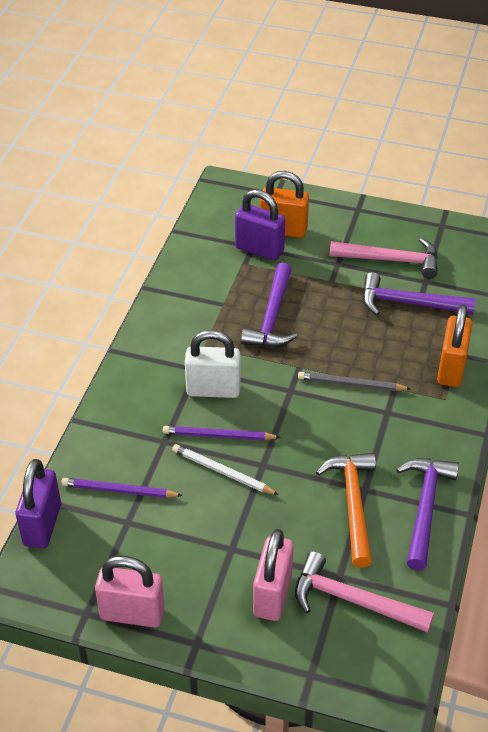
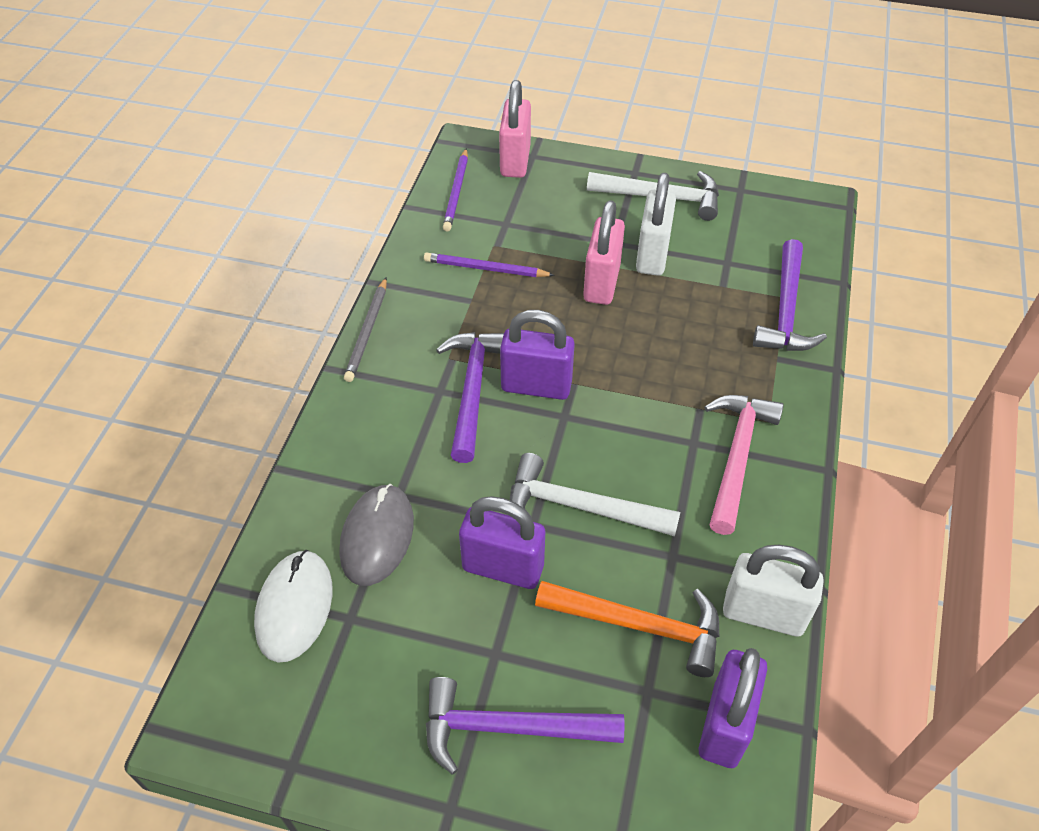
grey mouse: none = 0 -> [339,484,414,586] = 1
orange padlock: [260,171,309,238] [437,304,472,387] = 2 -> none = 0
pink hammer: [295,551,434,633] [330,238,438,279] = 2 -> [704,395,784,535] = 1
purple padlock: [16,459,61,548] [235,189,285,260] = 2 -> [459,496,545,589] [500,310,575,400] [699,648,767,768] = 3
white hammer: none = 0 -> [510,453,680,536] [587,171,719,221] = 2
white mouse: none = 0 -> [254,550,332,662] = 1
white padlock: [185,330,241,398] = 1 -> [636,173,676,276] [723,545,824,636] = 2
white pencil: [172,444,279,495] = 1 -> none = 0

